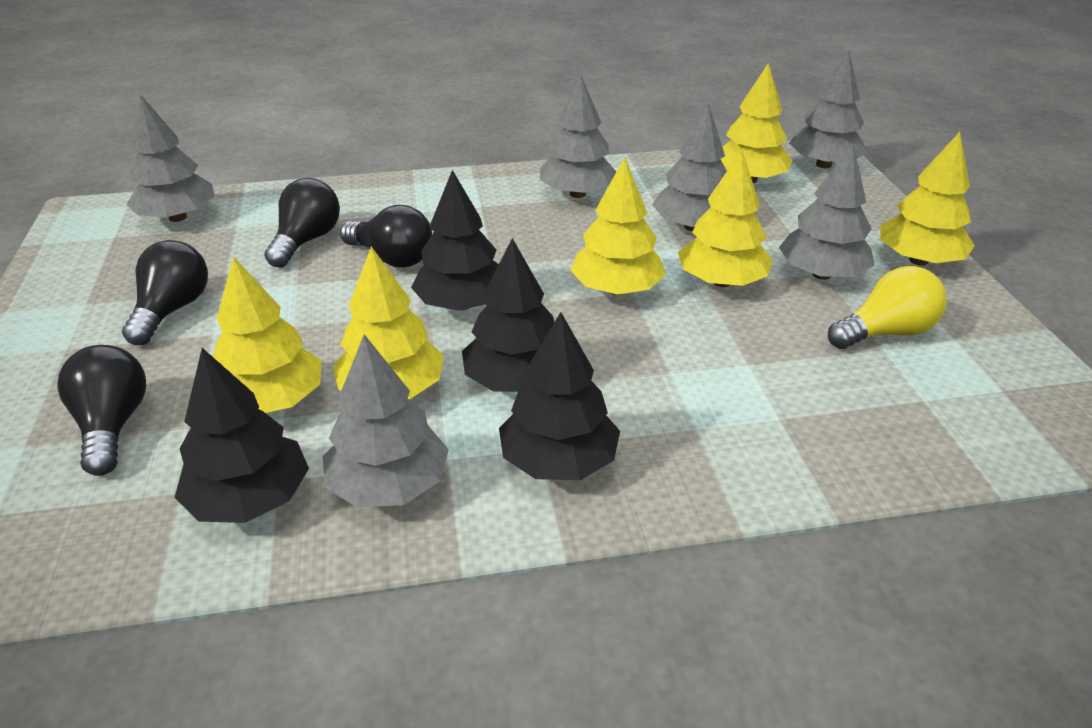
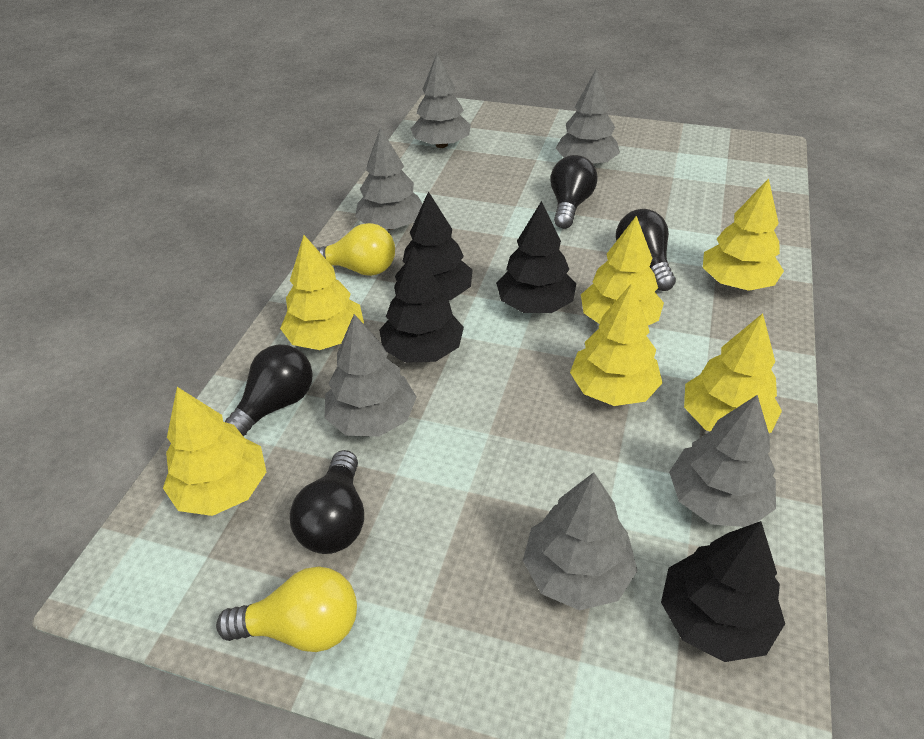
yellow light bulb: [828,266,947,349] = 1 -> [216,567,357,652] [316,223,395,276] = 2

